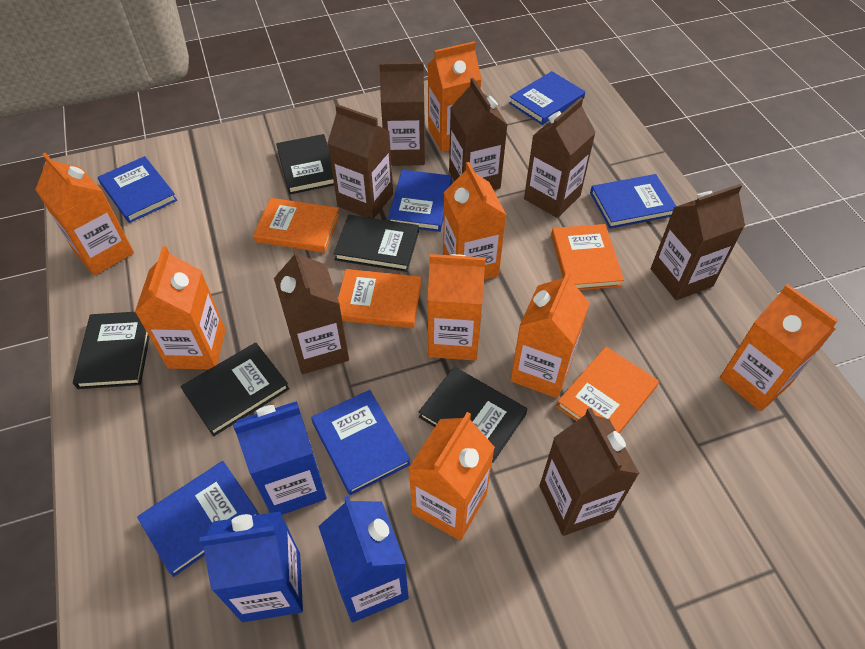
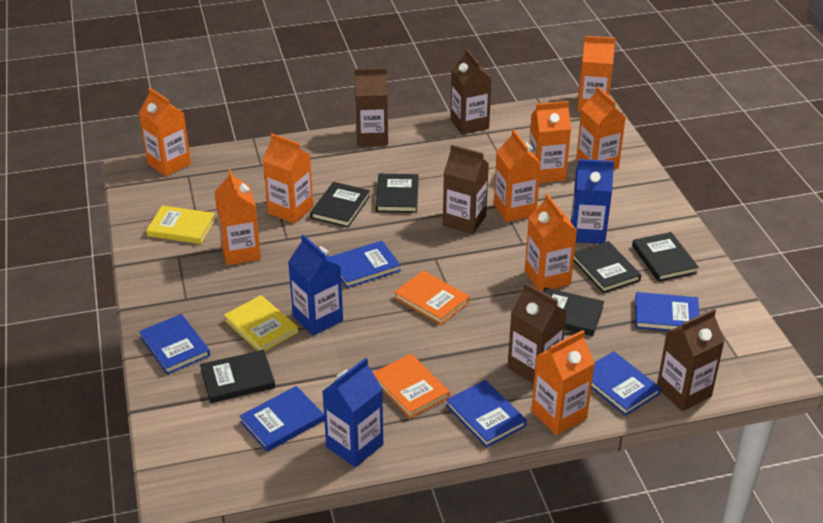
black book: [73,312,150,389] [181,342,289,436] [276,134,334,194] [334,215,419,272] [419,367,527,463] = 5 -> [200,350,275,403] [310,182,370,228] [376,174,418,213] [543,288,604,336] [574,241,641,293] [632,232,699,282] = 6
brown carton: [274,247,349,374] [327,104,393,218] [379,62,425,166] [449,78,507,190] [524,97,596,218] [539,408,640,536] [651,184,745,300] = 7 -> [355,68,388,147] [443,145,489,234] [450,49,492,135] [508,282,567,384] [657,309,725,411] = 5
orange book: [253,198,340,253] [338,269,422,328] [551,224,624,290] [556,347,659,434] = 4 -> [373,354,450,418] [394,270,470,325] = 2
orange carton: [35,153,134,276] [135,246,226,369] [408,412,495,541] [427,254,486,361] [428,42,482,152] [443,162,506,279] [510,270,590,398] [720,284,838,411] = 8 -> [139,88,191,176] [215,169,261,265] [263,133,313,224] [494,129,541,222] [525,194,577,291] [529,101,571,183] [531,330,595,435] [576,86,626,170] [577,36,615,111] = 9
yellow book: none = 0 -> [146,205,215,244] [224,295,298,352] = 2

